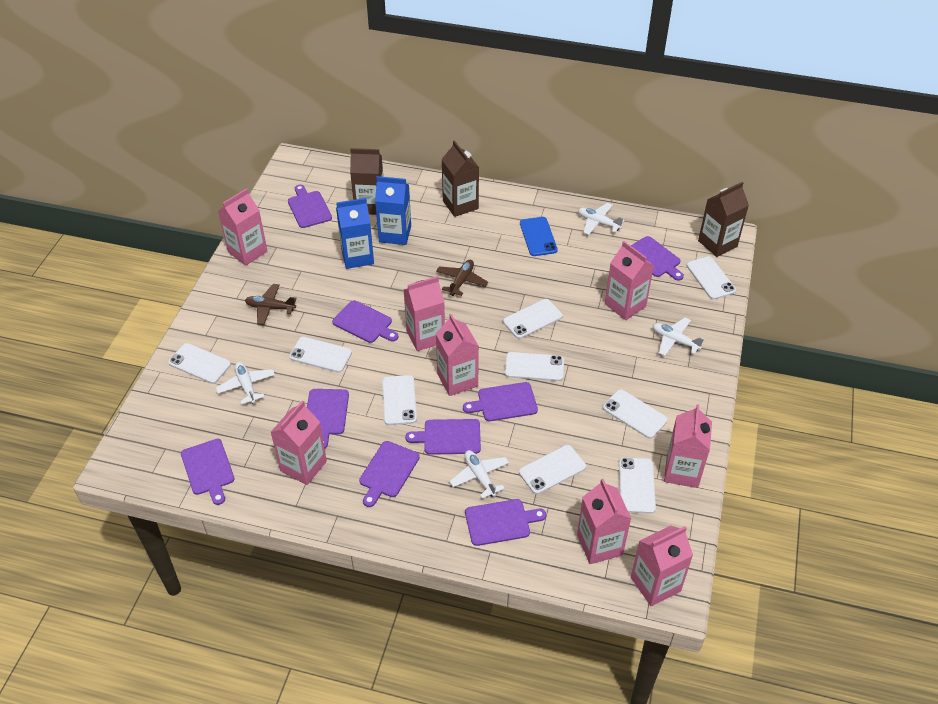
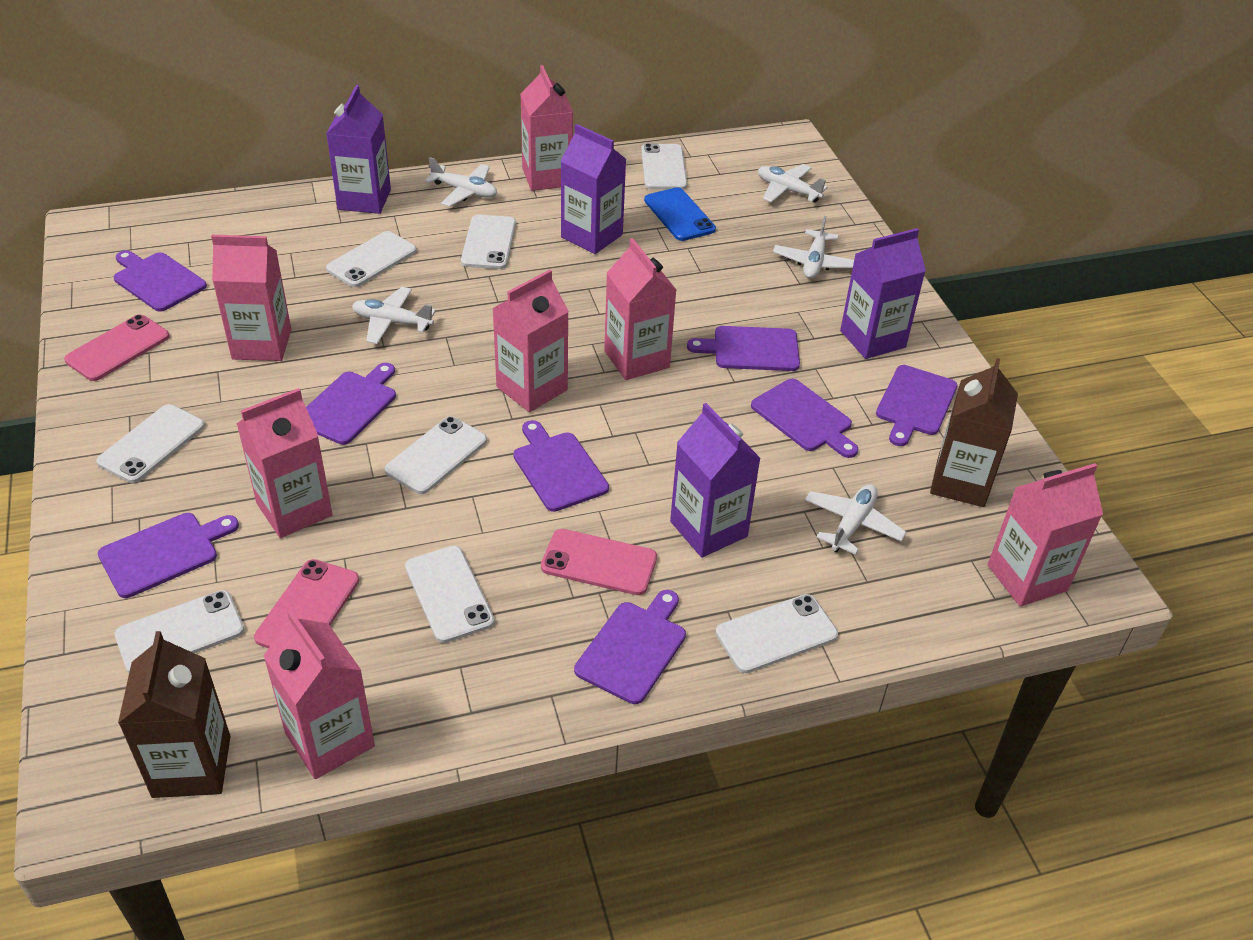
blue carton: [336,198,374,269] [375,176,411,245] = 2 -> none = 0
brown carton: [350,148,383,215] [441,140,479,217] [698,182,749,257] = 3 -> [118,631,231,798] [930,358,1018,507] = 2
brown plane: [245,284,297,325] [436,260,488,296] = 2 -> none = 0
pink carton: [218,188,267,266] [271,400,327,485] [404,276,445,351] [435,314,479,396] [577,479,632,564] [605,241,654,320] [631,526,693,606] [664,404,712,488] = 8 -> [211,235,291,361] [236,388,333,538] [263,610,375,779] [492,270,569,412] [520,65,573,191] [604,238,676,380] [988,463,1103,607] = 7
pink phone: none = 0 -> [64,315,170,381] [254,559,359,648] [541,529,657,595] = 3
purple carton: none = 0 -> [326,85,391,214] [560,124,626,254] [670,403,761,558] [840,228,926,359] = 4
purple cutting board: [181,439,235,505] [288,185,332,228] [307,389,349,449] [332,300,398,343] [359,441,420,507] [405,419,481,455] [463,382,538,421] [465,499,546,546] [631,236,684,281] = 9 -> [98,513,239,598] [114,250,207,312] [306,363,396,445] [513,420,609,512] [574,590,686,704] [687,326,800,371] [751,379,858,458] [876,365,958,446] = 8
white phone: [168,343,231,384] [289,337,352,373] [382,375,417,425] [503,299,563,339] [505,352,564,381] [519,445,586,494] [603,389,668,439] [619,457,656,514] [687,256,736,300] = 9 -> [96,404,205,483] [115,590,244,673] [326,231,417,287] [384,416,487,494] [405,546,495,643] [461,215,516,269] [641,143,687,190] [716,594,838,673] = 8
white plane: [216,362,275,405] [449,450,509,499] [578,203,625,235] [653,317,705,356] = 4 -> [352,287,436,344] [425,157,497,207] [758,164,828,203] [773,216,854,279] [805,484,906,555] = 5

